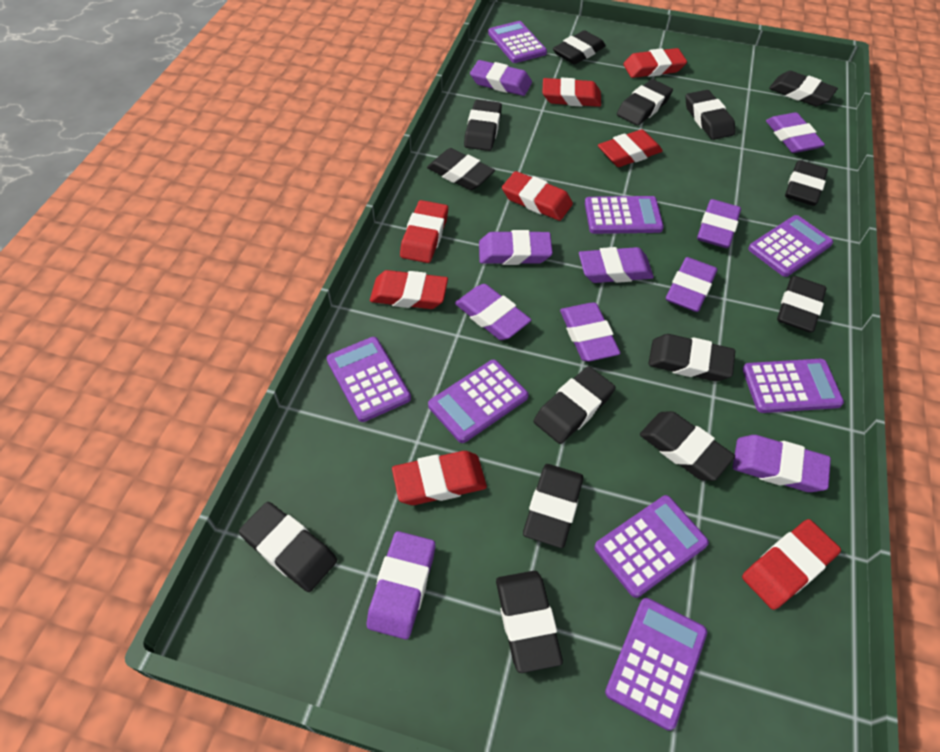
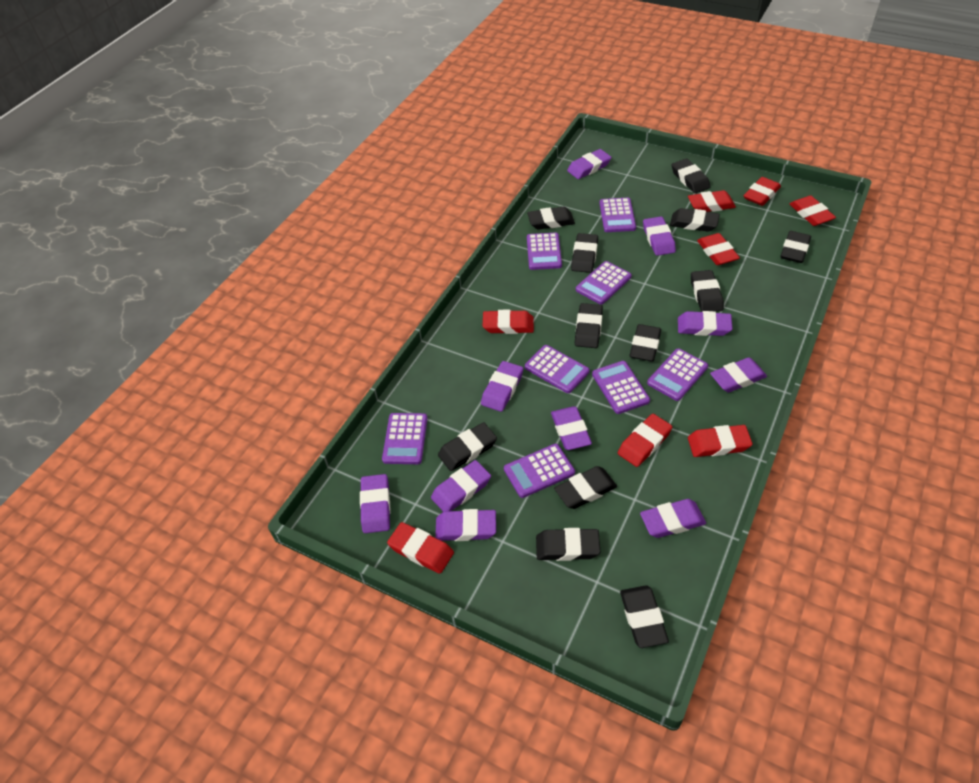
black eraser: [239,502,337,592] [427,148,495,190] [464,100,502,151] [496,571,563,673] [523,464,583,548] [534,366,615,444] [553,30,606,65] [617,79,673,126] [640,411,735,481] [648,334,735,381] [685,90,735,140] [769,71,838,106] [777,276,826,332] [785,160,828,206] = 14 -> [438,422,497,471] [527,207,575,230] [536,528,600,561] [554,466,617,509] [571,233,598,273] [575,303,603,348] [620,585,669,648] [630,324,661,362] [670,208,720,232] [672,159,710,193] [691,270,724,312] [780,231,811,263] = 12

